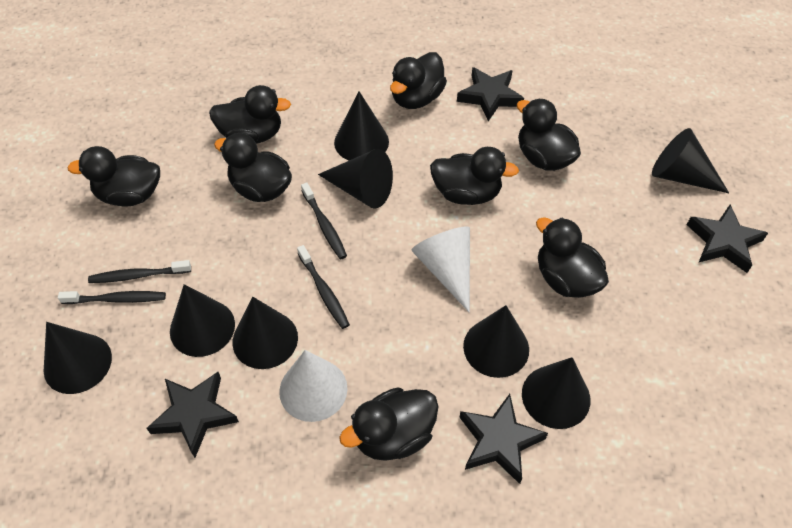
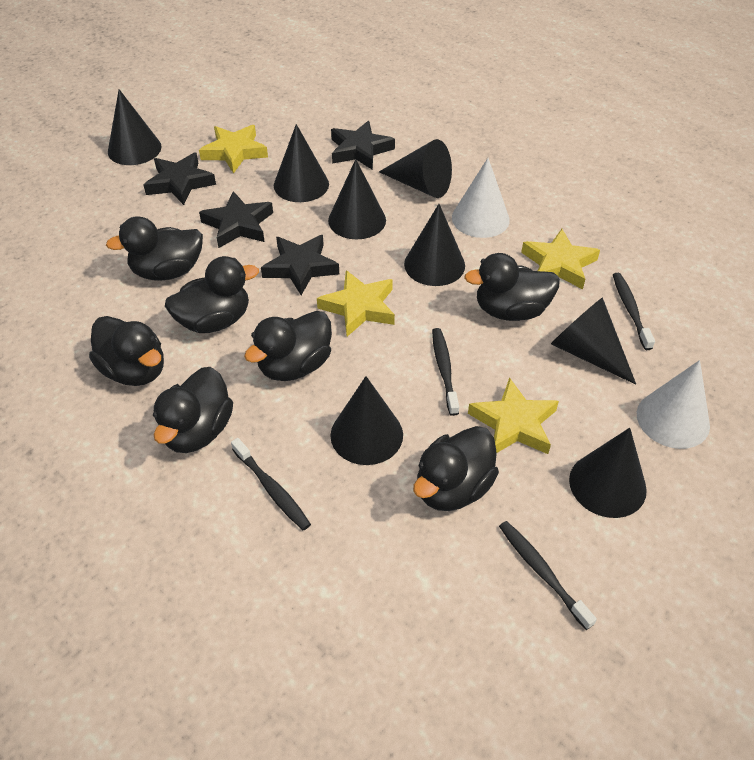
black duck: [67,146,160,206] [209,85,291,144] [214,133,292,202] [339,387,439,461] [390,52,447,109] [430,147,519,205] [517,98,581,171] [536,217,609,298] = 8 -> [89,316,164,386] [106,216,203,281] [153,367,233,453] [165,256,259,333] [244,311,332,381] [413,426,499,511] [464,253,560,321] = 7
yellow star: none = 0 -> [199,125,268,173] [317,270,395,337] [468,377,559,454] [521,229,600,289] = 4

